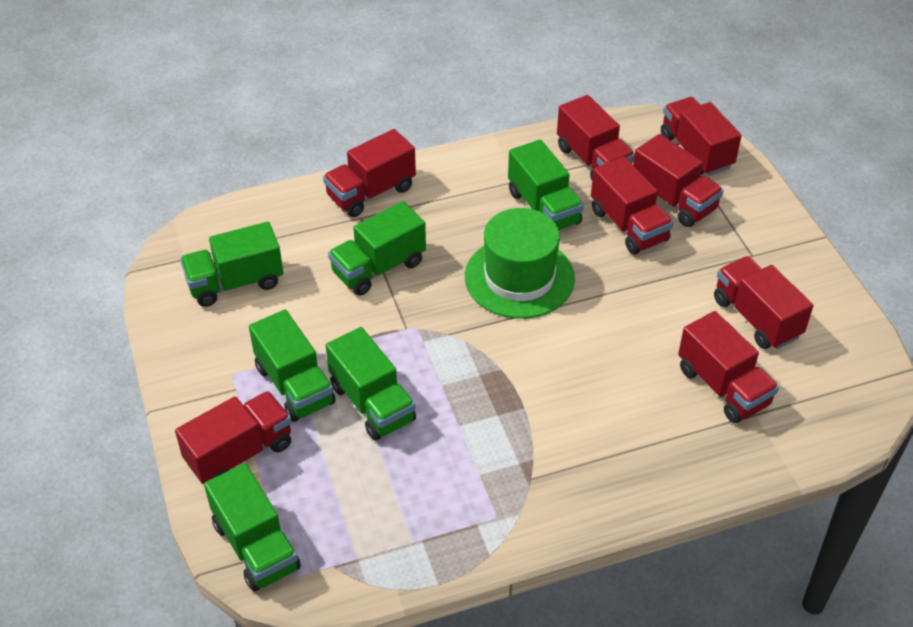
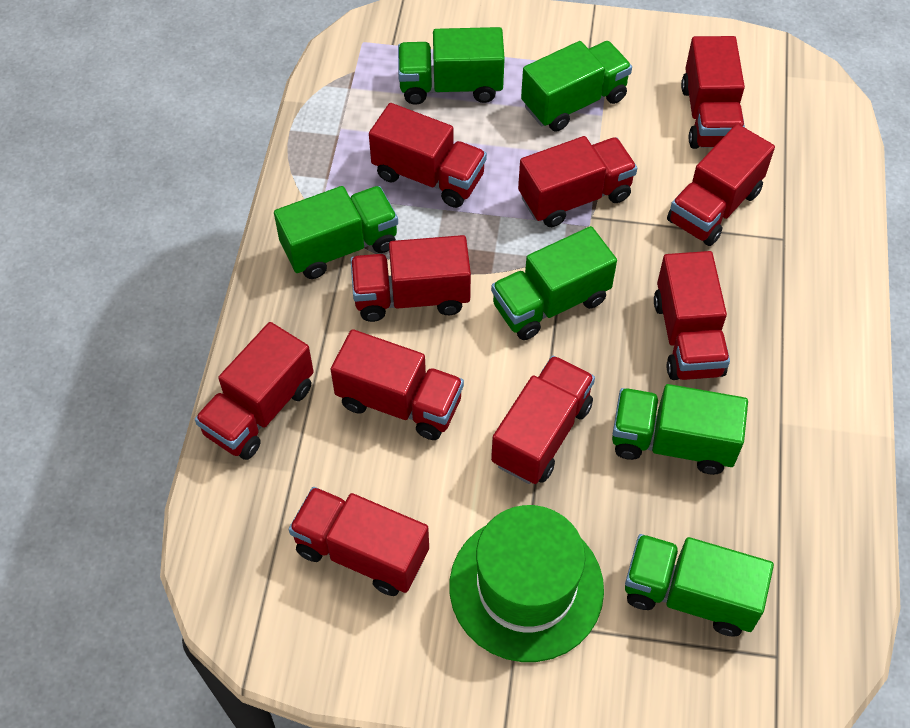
red truck: [175,391,292,484] [323,129,416,217] [557,95,635,180] [591,157,674,254] [633,134,724,227] [661,97,742,176] [678,311,779,423] [714,256,813,349] = 8 -> [195,322,314,460] [289,487,429,596] [331,329,464,440] [350,235,471,322] [369,103,487,208] [491,356,595,484] [518,136,637,227] [654,251,730,380] [667,124,775,246] [681,36,745,149] = 10

